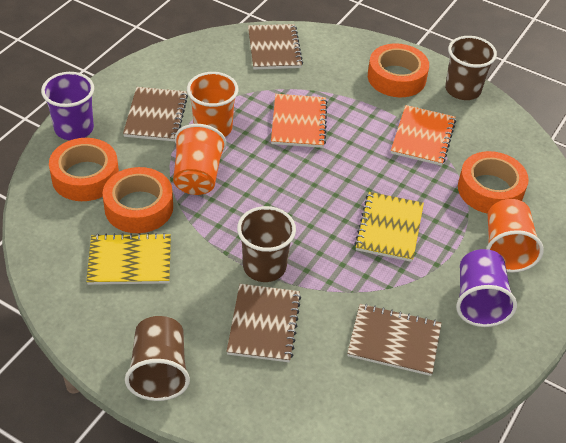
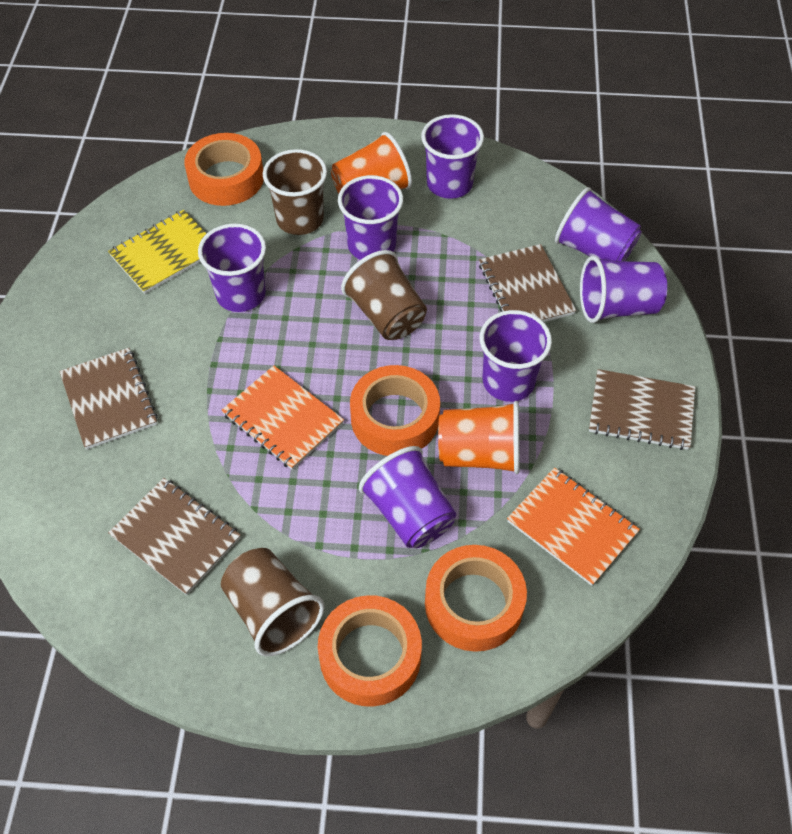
orange cup: [173,124,227,195] [187,72,239,137] [486,199,544,273] = 3 -> [331,132,412,194] [438,401,520,474] = 2
purple cup: [41,72,94,140] [456,249,517,327] = 2 -> [198,223,266,312] [338,175,403,260] [359,446,456,548] [421,114,484,199] [480,310,552,402] [555,187,642,261] [580,256,667,323] = 7
yellow notebook: [86,233,171,285] [354,192,424,262] = 2 -> [108,210,207,294] = 1

